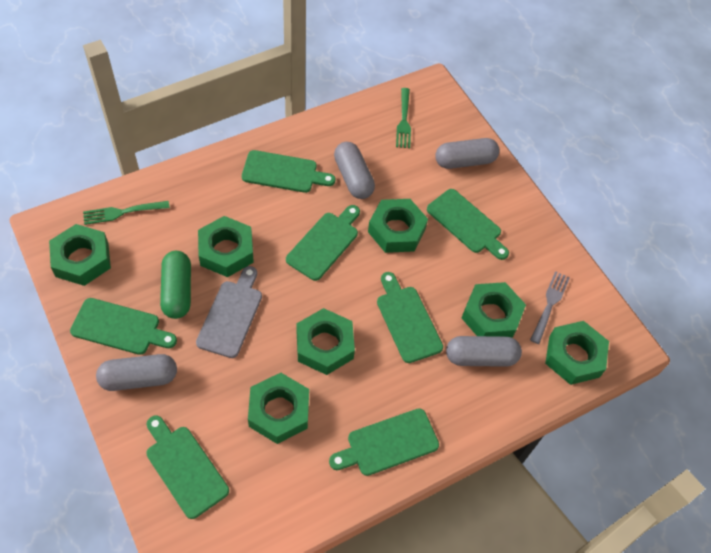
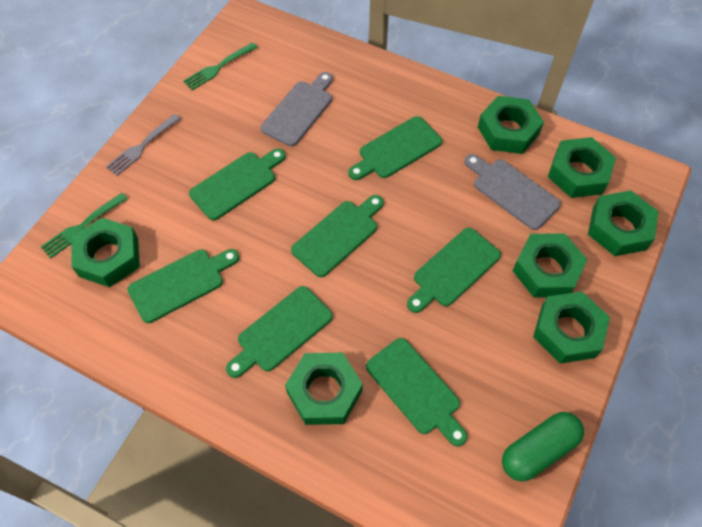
grey capsule: [96,354,177,391] [334,142,375,199] [435,138,500,169] [446,336,522,367] = 4 -> none = 0
grey cutting board: [196,266,262,358] = 1 -> [260,72,333,146] [464,154,561,230] = 2

